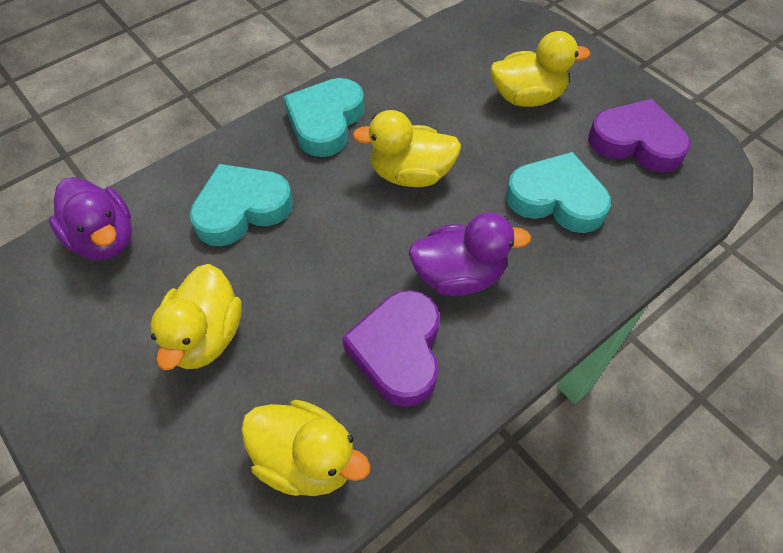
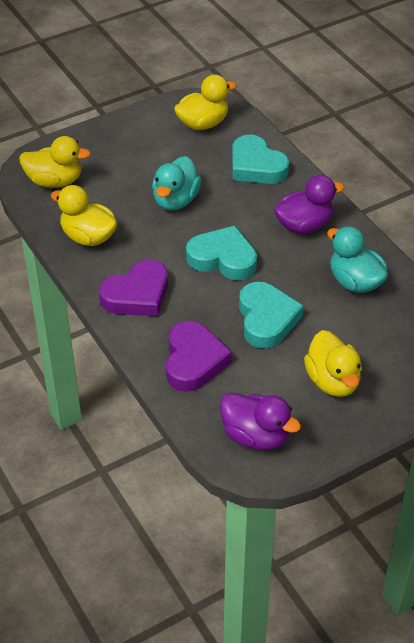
turquoise duck: none = 0 -> [152,156,202,210] [327,226,388,293] = 2

